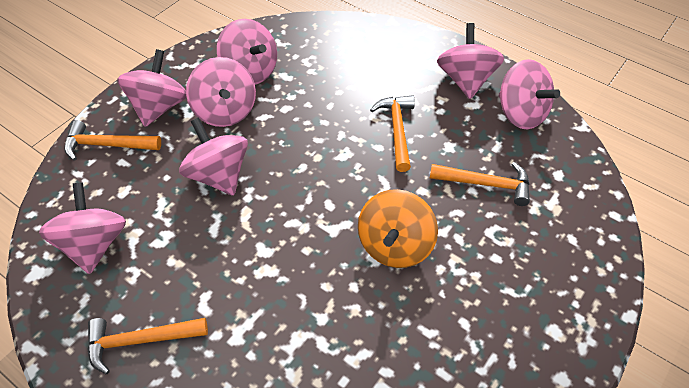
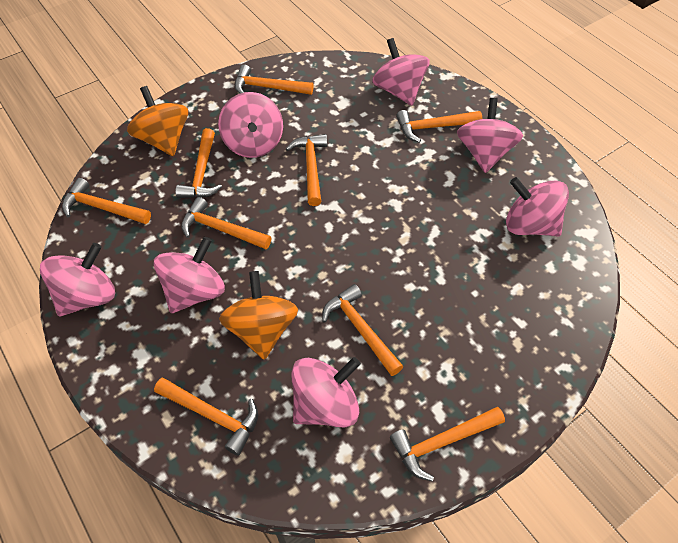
orange hammer: [64,120,161,161] [87,318,208,374] [370,95,415,172] [430,162,530,206] = 4 -> [62,178,151,224] [154,377,258,456] [175,128,222,198] [181,197,272,249] [235,65,314,95] [286,134,327,206] [322,284,404,376] [390,407,505,482] [396,110,482,143] = 9
orange spinning top: [358,189,438,268] = 1 -> [127,86,188,156] [219,271,298,360] = 2

